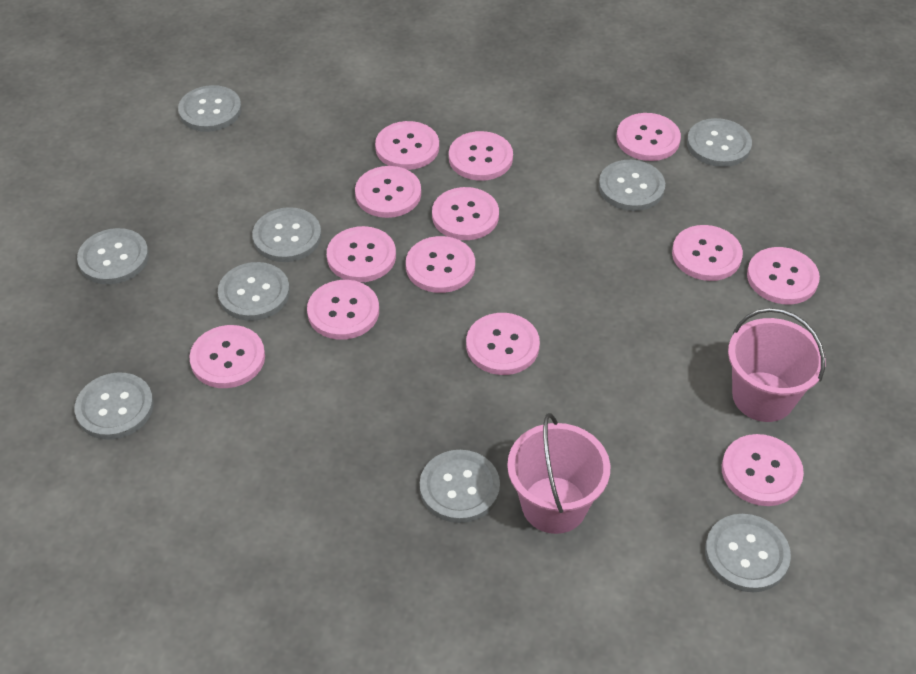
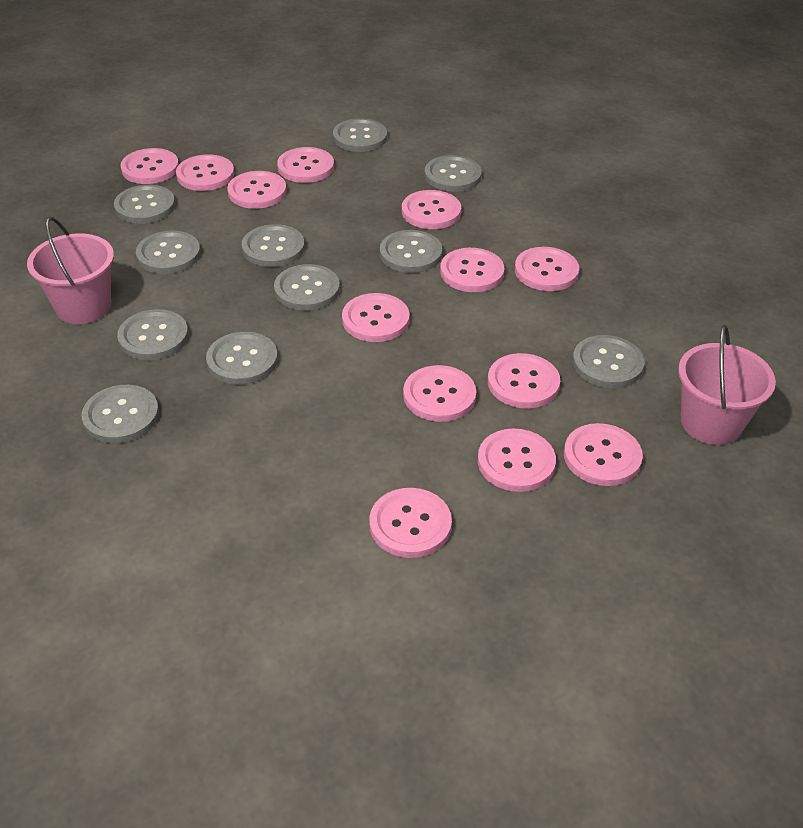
grey button: [75,372,154,440] [77,228,149,284] [178,85,242,132] [218,262,290,321] [252,207,321,262] [420,450,500,523] [599,160,665,211] [687,118,752,167] [705,514,791,592] = 9 -> [81,385,159,443] [114,185,175,224] [117,309,188,360] [136,231,200,274] [206,332,278,385] [242,224,305,267] [274,264,340,311] [333,118,387,152] [380,230,442,273] [424,155,482,192] [573,335,645,388] = 11

